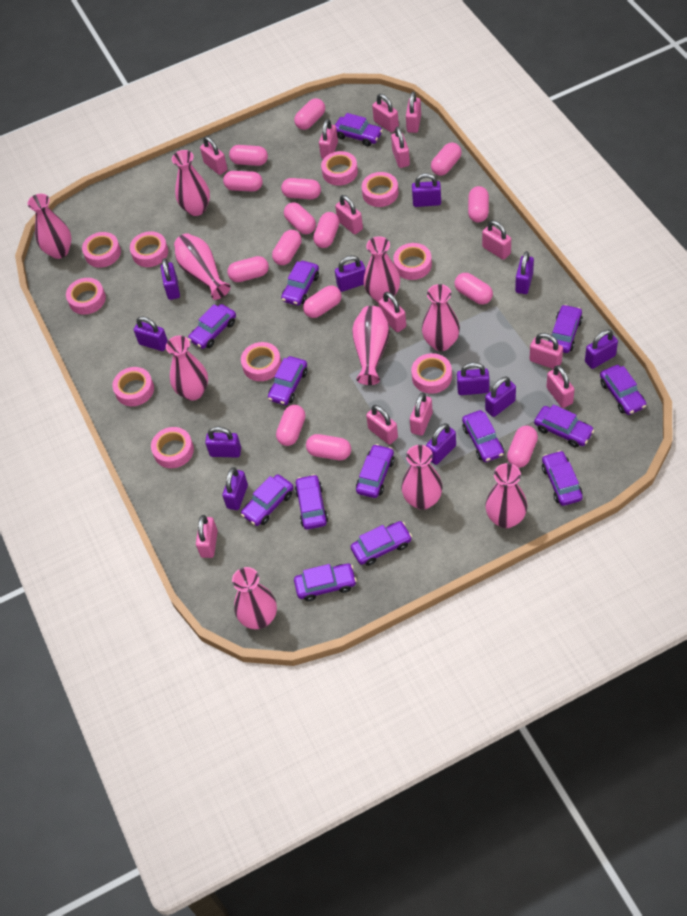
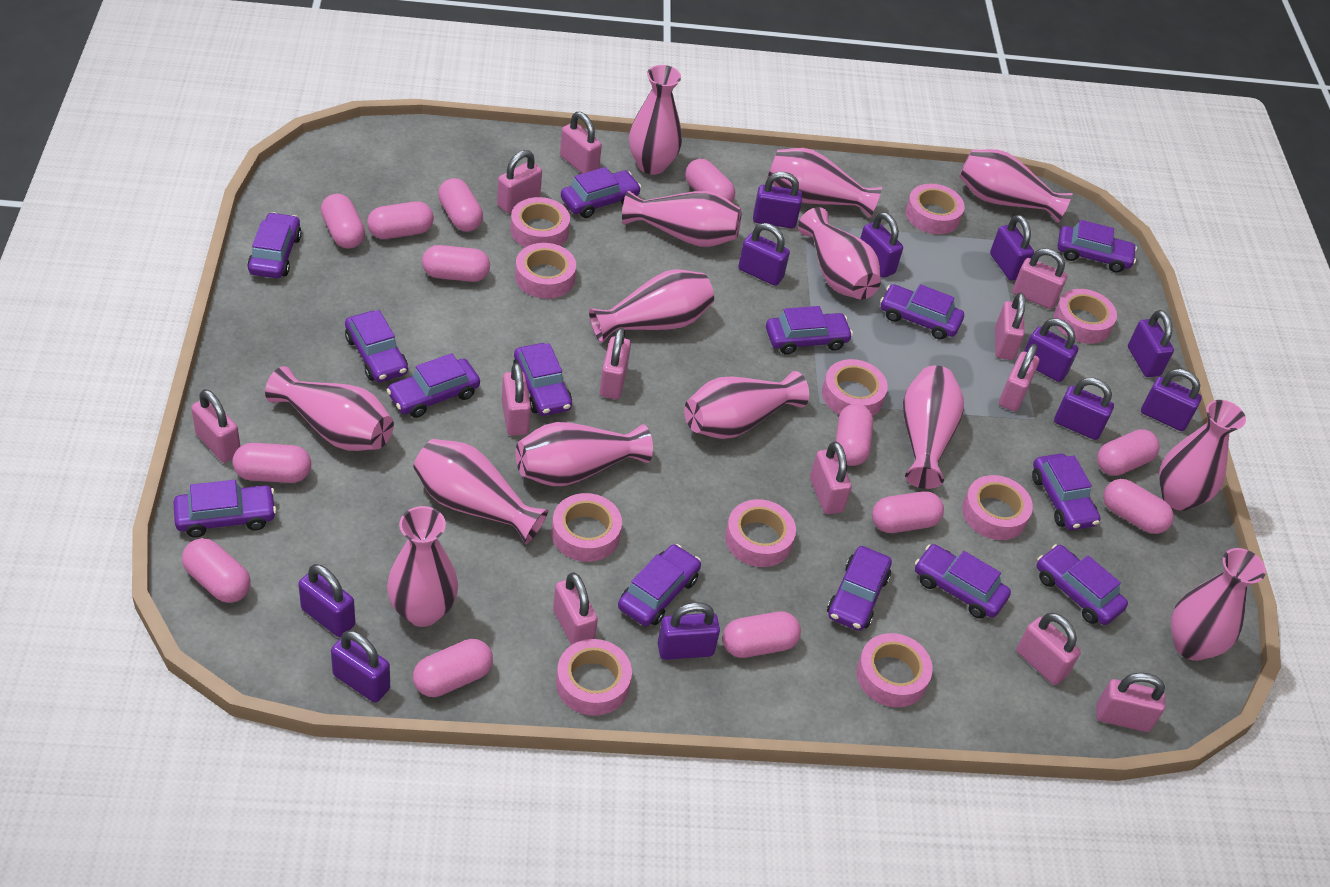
pink capsule: [223,171,263,191] [227,256,269,282] [229,145,268,166] [272,230,302,265] [276,405,305,446] [281,178,321,199] [284,202,316,234] [294,98,325,130] [303,286,342,318] [306,434,351,460] [313,212,340,248] [431,142,462,176] [455,273,493,304] [468,186,489,222] [507,426,538,468] = 15 -> [182,538,251,603] [233,443,311,483] [321,194,365,249] [367,201,434,239] [413,639,493,697] [422,245,490,282] [438,178,483,232] [685,159,735,202] [722,612,801,658] [836,404,873,466] [872,491,944,533] [1097,429,1160,476] [1103,479,1174,534] = 13
pink padlock: [196,515,218,558] [200,136,227,175] [319,119,338,159] [335,195,363,234] [366,405,398,445] [372,94,399,133] [378,292,406,332] [391,127,410,168] [406,92,421,133] [410,392,433,436] [482,220,511,260] [529,333,563,369] [546,365,575,408] = 13 -> [191,389,240,463] [497,150,542,213] [502,363,531,436] [553,572,598,645] [560,112,602,174] [600,328,631,399] [810,442,852,514] [995,292,1025,360] [999,344,1039,411] [1012,248,1067,309] [1016,613,1081,685] [1096,673,1165,732] = 12
pink vase: [28,194,72,259] [166,335,208,401] [172,150,210,216] [174,233,230,300] [232,567,277,629] [352,306,390,385] [363,236,400,302] [401,445,443,510] [422,284,460,351] [485,463,527,528] = 10 -> [265,366,394,451] [387,506,458,627] [413,439,548,544] [515,422,653,486] [589,269,714,343] [622,191,741,247] [629,65,682,175] [684,371,809,439] [767,148,882,218] [798,207,881,299] [903,365,964,489] [959,149,1073,223] [1159,400,1246,511] [1171,548,1266,661] = 14

